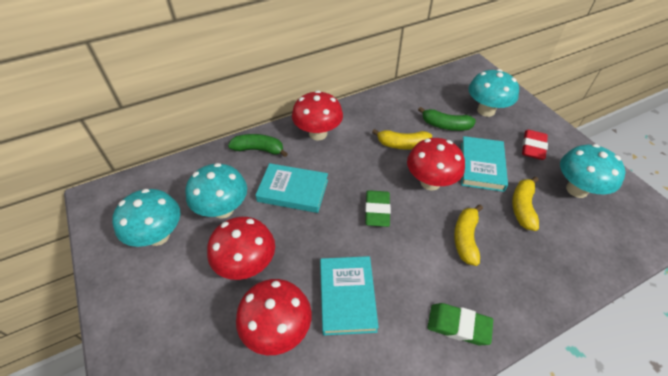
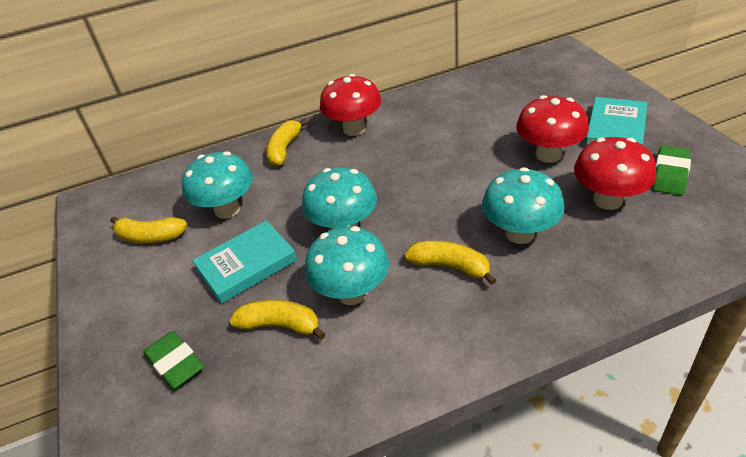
green banana: [228,134,288,157] [418,107,476,131] = 2 -> none = 0
red eraser: [522,130,548,160] = 1 -> none = 0
red mushroom: [207,217,275,280] [236,279,312,355] [292,91,343,141] [407,138,465,191] = 4 -> [320,74,381,136] [516,95,589,163] [574,137,656,210] = 3
turquoise book: [255,163,328,213] [320,256,379,335] [461,136,508,192] = 3 -> [192,220,297,304] [585,97,647,146] = 2
yellow banana: [372,129,432,150] [454,205,483,266] [512,177,539,231] = 3 -> [110,216,187,244] [229,300,325,340] [266,119,308,166] [404,241,496,285] = 4

